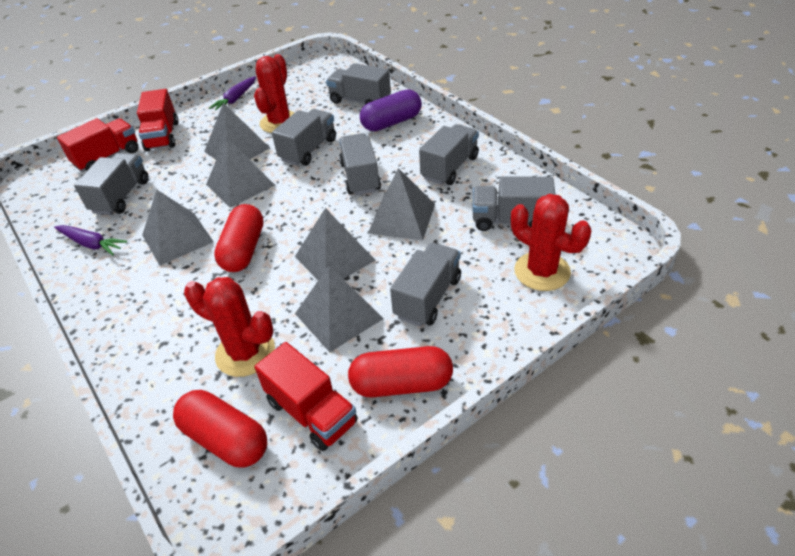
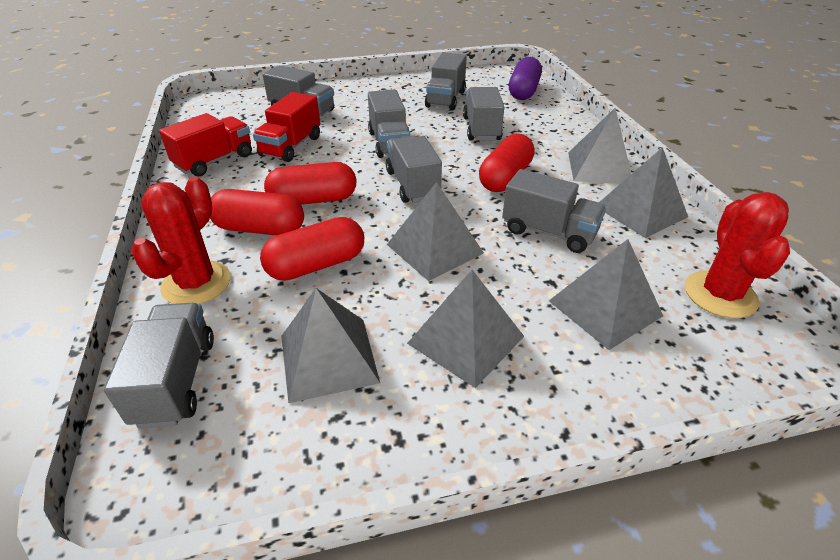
purple carrot: [54,225,127,255] [209,76,256,110] = 2 -> none = 0
red cactus: [184,277,275,377] [254,54,295,133] [511,194,591,291] = 3 -> [131,177,231,304] [685,192,790,318] = 2
red capsule: [173,390,267,468] [214,204,263,272] [348,346,453,397] = 3 -> [210,189,304,236] [260,217,364,281] [264,162,356,205] [479,134,535,192] = 4
red truck: [57,118,139,172] [137,89,178,151] [254,342,358,451] = 3 -> [159,113,252,177] [253,92,320,162] = 2

